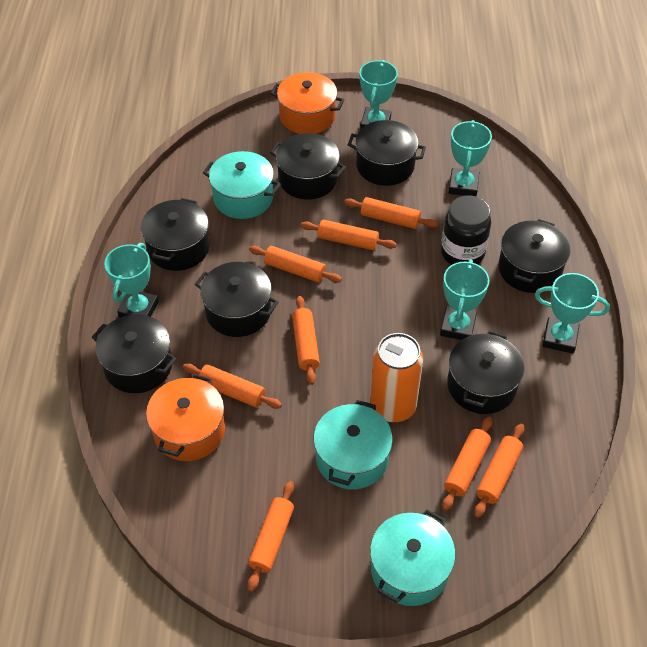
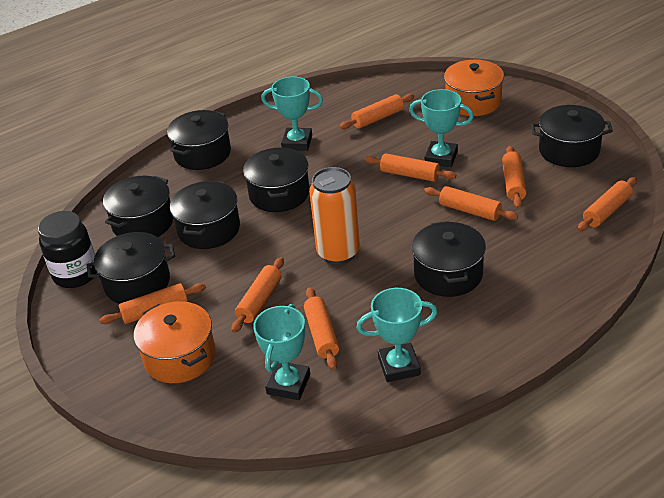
turquoise pot: [203,151,281,219] [314,400,393,489] [370,509,455,606] = 3 -> none = 0
turquoise trophy: [104,243,159,318] [359,60,398,130] [440,259,489,340] [449,120,492,196] [535,273,610,354] = 5 -> [253,304,310,400] [261,76,323,151] [356,288,437,382] [409,89,473,167] = 4

